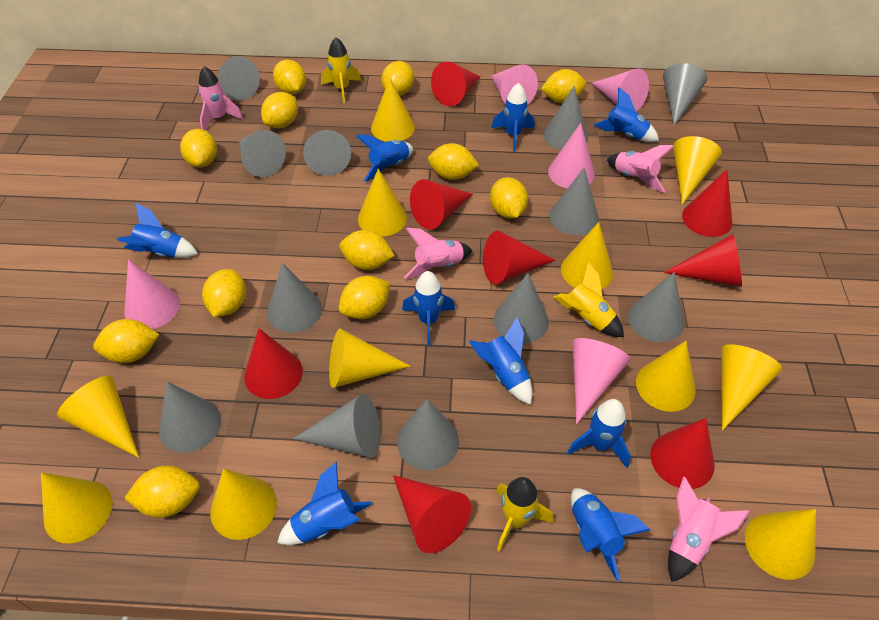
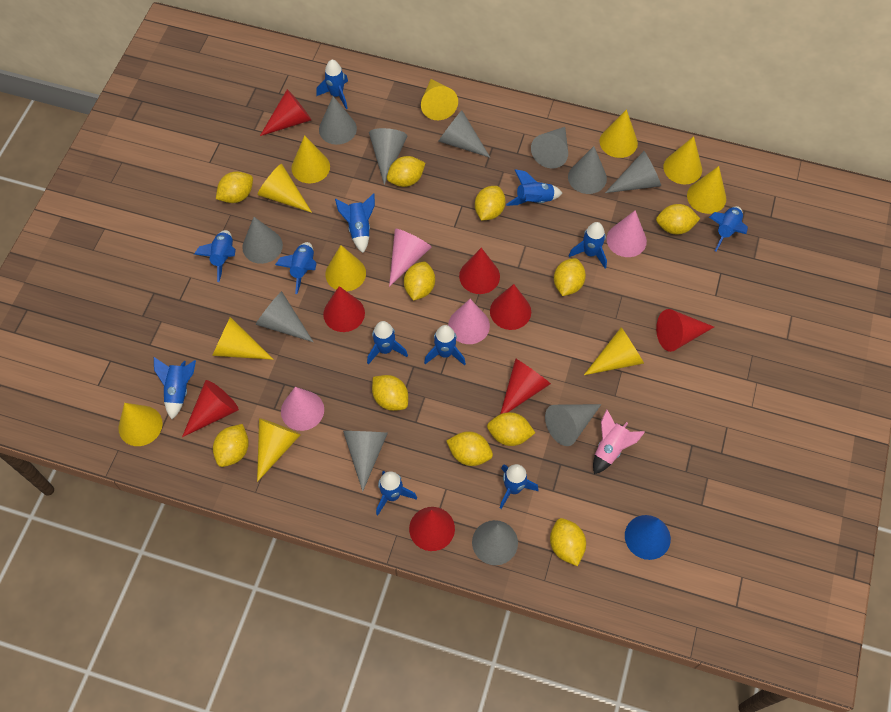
blue cone: none = 0 -> [625,515,671,560] = 1
blue rocket: [117,203,198,258] [277,461,372,545] [356,135,413,182] [402,271,455,346] [469,317,532,405] [492,83,534,152] [568,399,631,468] [571,488,650,581] [594,87,659,142] = 9 -> [154,357,196,419] [194,230,236,282] [275,242,317,294] [316,60,348,109] [335,193,375,253] [367,321,408,364] [376,471,417,515] [424,325,466,365] [500,464,538,509] [506,169,562,206] [569,222,607,269] [709,206,748,252] = 12
grey cone: [159,382,221,453] [218,56,260,101] [239,130,286,177] [267,262,322,333] [293,394,381,458] [303,130,351,176] [397,399,459,470] [494,273,549,343] [543,86,588,150] [550,167,599,235] [628,272,684,342] [663,63,707,125] = 12 -> [242,217,283,264] [256,291,313,342] [319,96,357,145] [343,431,388,492] [369,128,407,185] [438,110,491,158] [472,520,518,565] [531,127,568,169] [545,404,602,446] [568,146,607,194] [605,151,661,193] = 11
pink cone: [124,260,180,329] [491,65,538,105] [548,123,595,188] [573,338,630,424] [592,69,649,111] = 5 -> [281,387,324,431] [389,229,431,287] [448,299,490,344] [606,210,647,257] = 4
pink rocket: [198,66,243,130] [404,228,472,279] [607,145,674,193] [668,477,750,582] = 4 -> [593,409,645,474] = 1
yellow lemon: [93,319,159,363] [124,465,200,518] [180,129,217,168] [202,269,246,317] [261,92,298,128] [273,59,306,95] [339,230,395,270] [339,276,390,319] [381,61,414,96] [428,143,479,180] [490,177,528,219] [541,69,586,103] = 12 -> [213,424,249,467] [216,171,253,203] [372,375,408,411] [387,156,425,187] [404,262,435,301] [446,432,493,466] [475,186,505,221] [487,412,535,446] [550,518,586,566] [554,258,586,296] [656,204,700,234] = 11
yellow rocket: [321,37,361,103] [496,477,553,552] [553,262,624,337] = 3 -> none = 0

